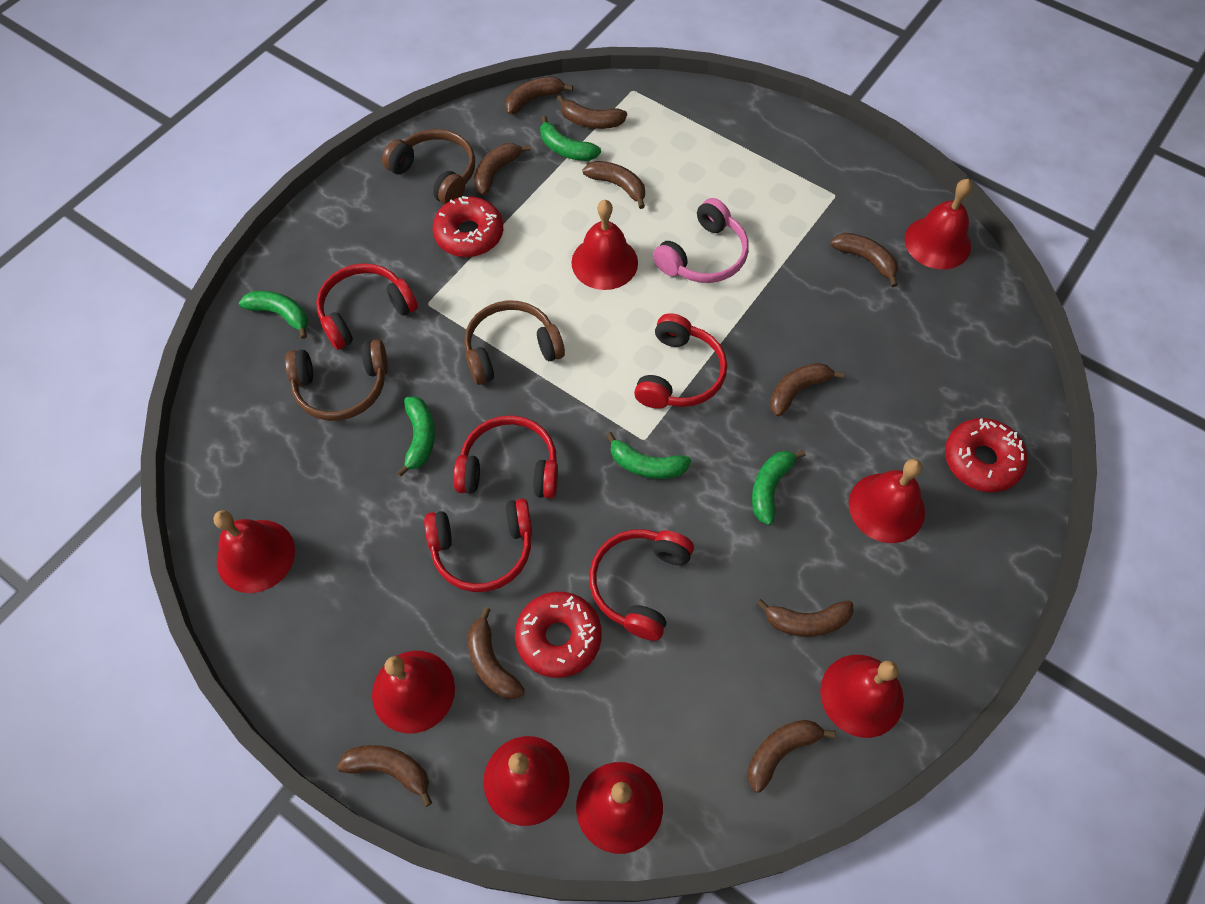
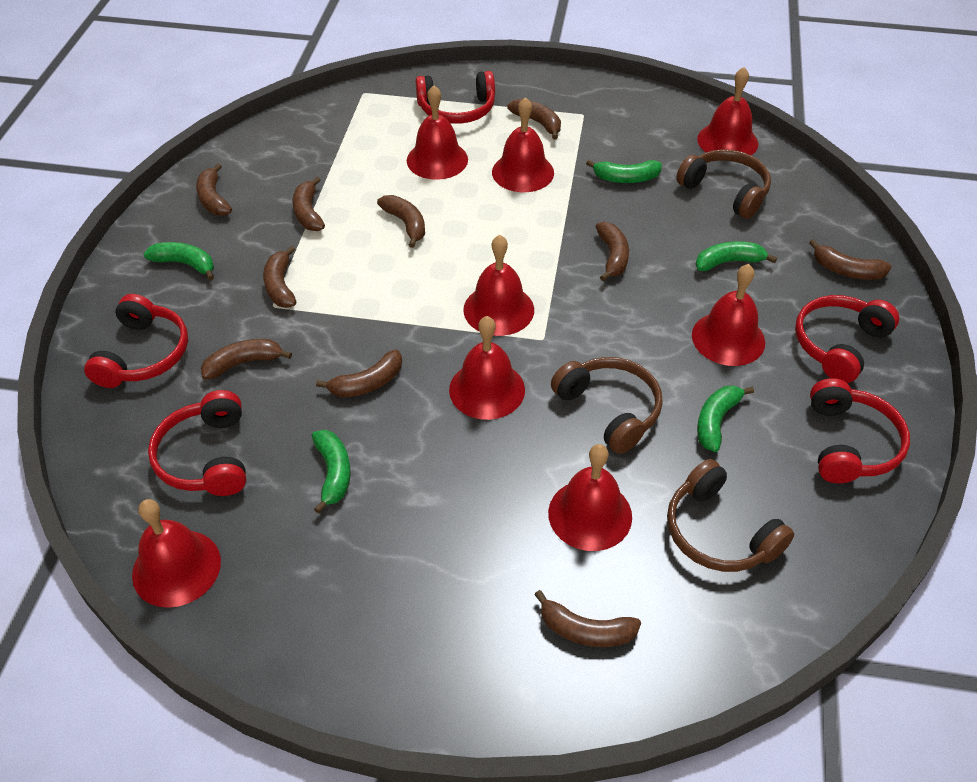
pink headphones: [653,198,749,283] = 1 -> none = 0
red donut: [433,196,503,257] [515,592,602,678] [945,418,1027,492] = 3 -> none = 0

